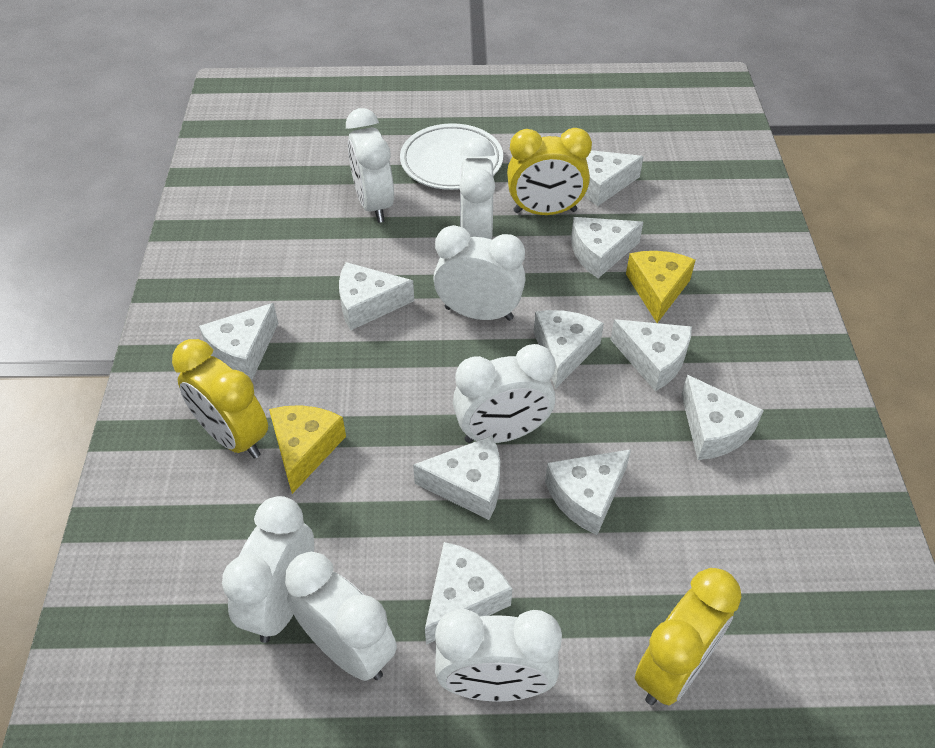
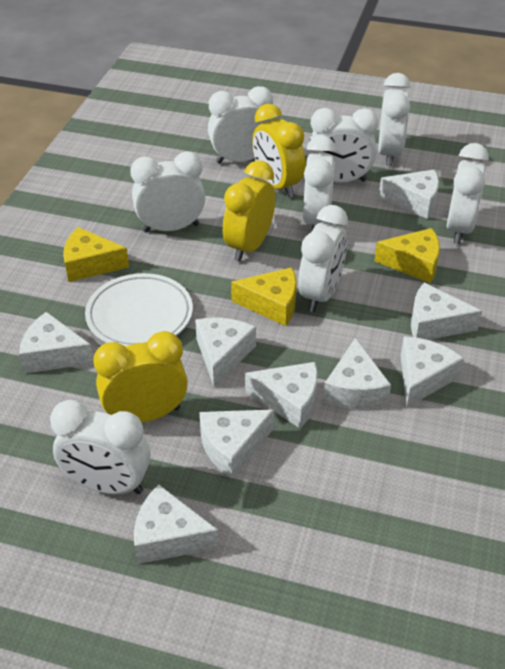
white cheese: [199,303,278,380] [339,262,414,330] [413,436,500,520] [425,542,512,645] [534,310,604,389] [545,449,631,535] [571,217,643,278] [585,150,644,206] [610,319,692,391] [681,375,764,460] = 10 -> [19,312,94,373] [134,485,219,564] [195,318,256,386] [199,409,274,478] [245,362,318,428] [323,338,391,409] [379,170,439,219] [401,336,464,408] [411,283,482,340] = 9
white clock: [222,496,314,643] [285,552,397,681] [346,108,394,223] [433,225,526,321] [435,609,562,702] [453,344,555,443] [459,137,495,239] = 7 -> [50,400,151,494] [130,152,205,233] [208,86,273,164] [298,205,348,312] [303,135,336,230] [309,108,378,183] [378,73,411,166] [447,143,489,244] = 8
yellow cheese: [269,405,346,494] [626,251,695,323] = 2 -> [63,227,129,282] [231,267,297,326] [375,228,440,283] = 3

